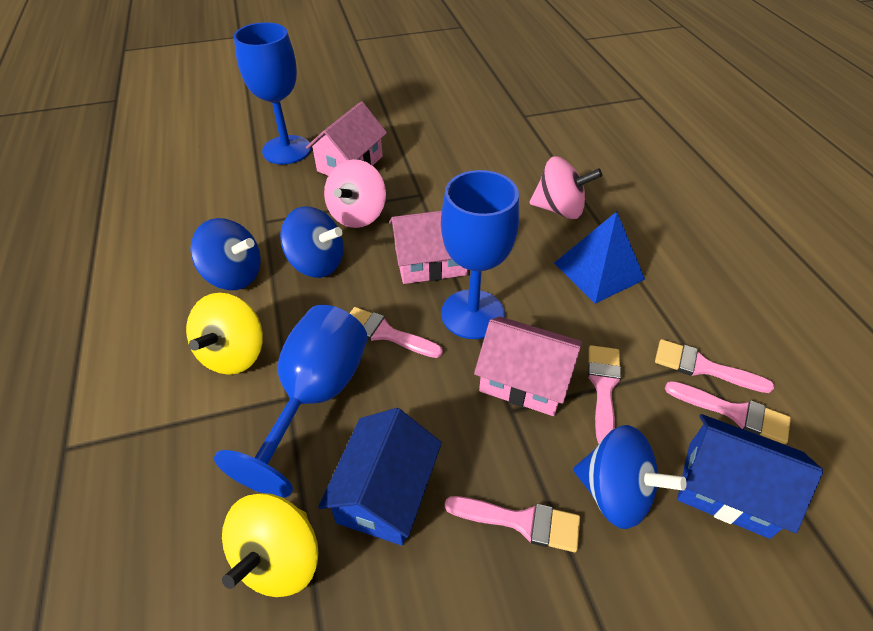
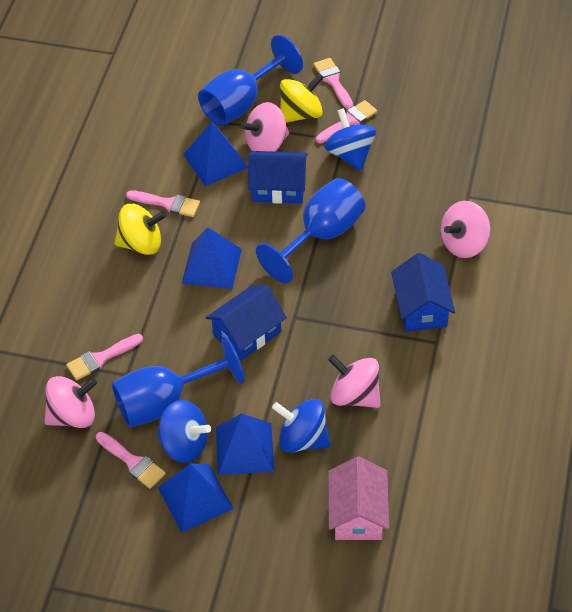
blue house: [318,408,442,545] [677,414,823,539] = 2 -> [206,285,287,361] [248,151,308,204] [391,253,455,332] = 3
blue pyramid: [554,212,645,304] = 1 -> [158,463,234,533] [182,227,242,289] [183,122,248,186] [216,413,274,475] = 4
pink house: [306,101,387,176] [389,211,468,284] [474,317,582,416] = 3 -> [328,457,389,540] = 1
pink spinning top: [324,159,386,228] [530,156,602,219] = 2 -> [44,376,97,428] [241,102,289,152] [328,355,381,408] [441,201,490,258] = 4

